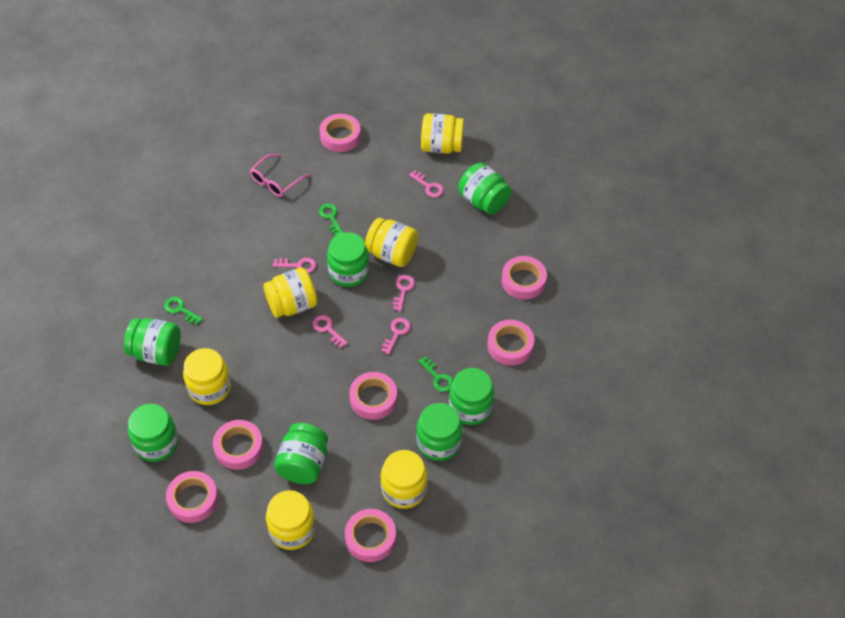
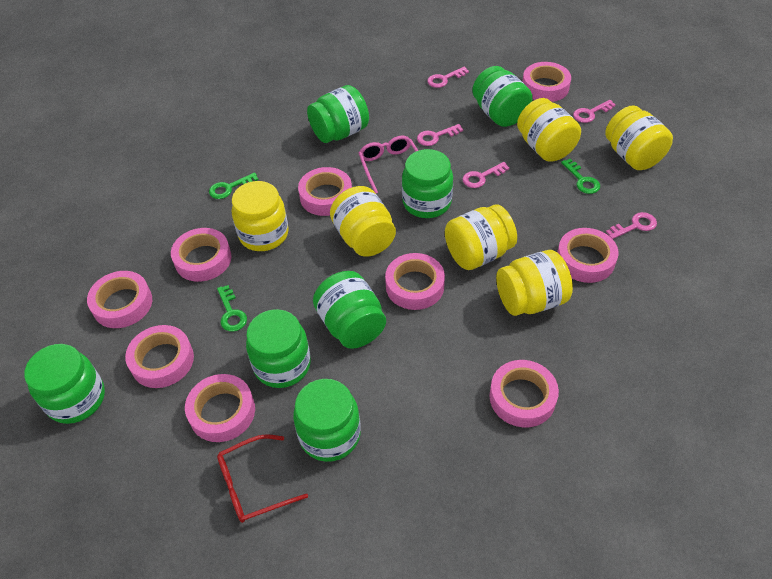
pink tape: [166,471,218,523] [213,420,263,470] [319,114,361,152] [345,509,396,562] [349,372,397,420] [487,320,534,366] [502,256,547,300] = 7 -> [87,271,152,328] [125,325,194,388] [171,228,231,282] [185,374,255,442] [298,167,352,216] [385,253,445,310] [489,360,559,427] [522,62,571,102] [557,228,619,283] = 9
red glasses: none = 0 -> [217,434,308,523] = 1

